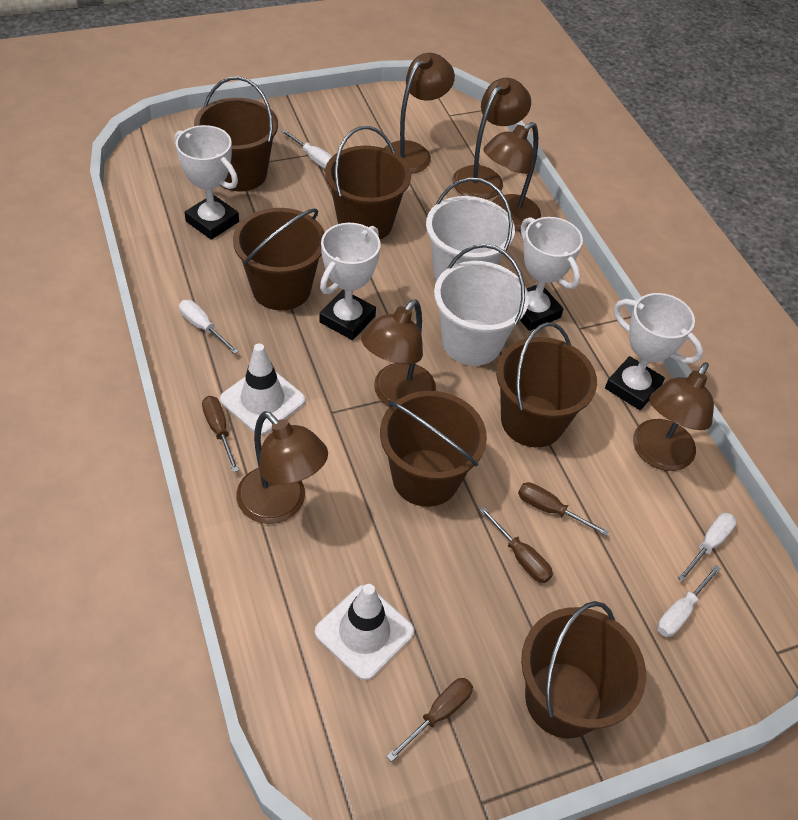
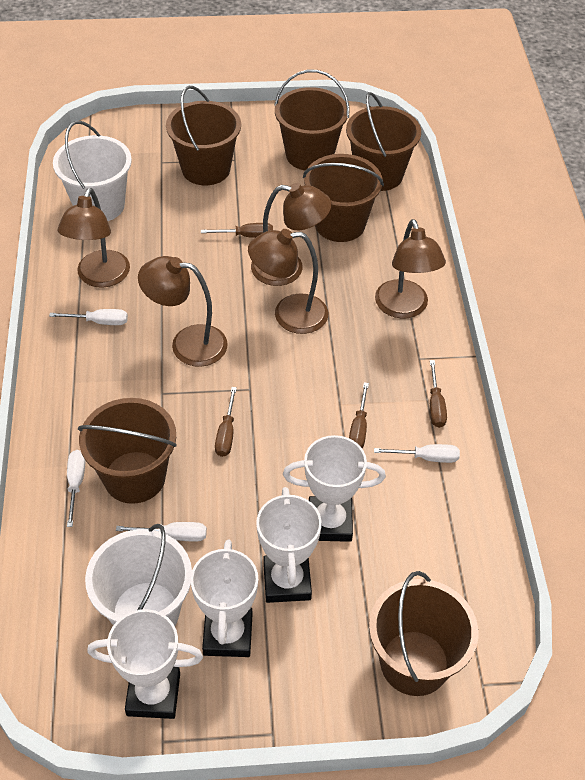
brown lamp: [236,411,328,524] [361,299,436,407] [384,53,455,174] [452,78,531,199] [483,122,541,230] [633,362,714,471] = 6 -> [58,188,130,288] [138,256,228,367] [248,229,328,334] [251,183,332,286] [375,219,446,319] = 5
white traffic cone: [220,343,305,435] [315,584,414,680] = 2 -> none = 0

